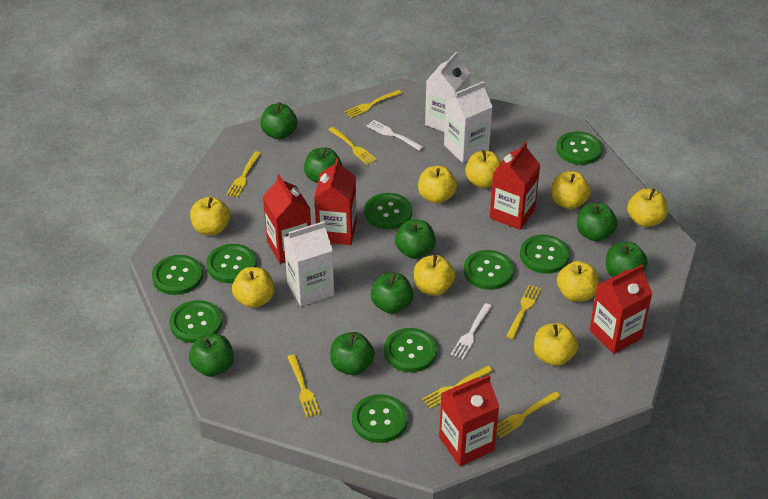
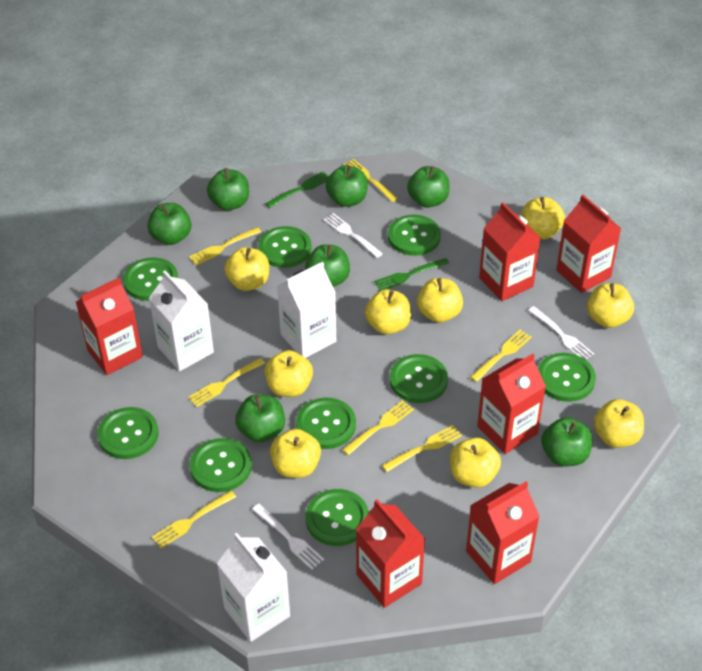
green apple: [189,334,234,377] [260,102,297,140] [304,147,342,183] [330,332,375,375] [371,273,413,314] [395,219,436,259] [577,203,617,242] [606,242,648,277] = 8 -> [147,203,192,245] [207,168,249,211] [235,394,285,443] [305,244,350,287] [326,165,368,207] [407,166,450,208] [541,417,592,466] = 7
green fork: none = 0 -> [265,171,329,208] [374,258,450,291] = 2
red carton: [263,175,311,264] [314,158,357,245] [439,375,500,466] [490,142,540,230] [589,264,653,354] = 5 -> [76,277,143,375] [356,499,425,608] [466,481,540,584] [477,354,546,454] [479,202,540,301] [556,195,621,293] = 6
white fork: [366,120,423,151] [451,303,492,359] = 2 -> [252,504,324,570] [323,213,383,258] [528,306,594,359] = 3

